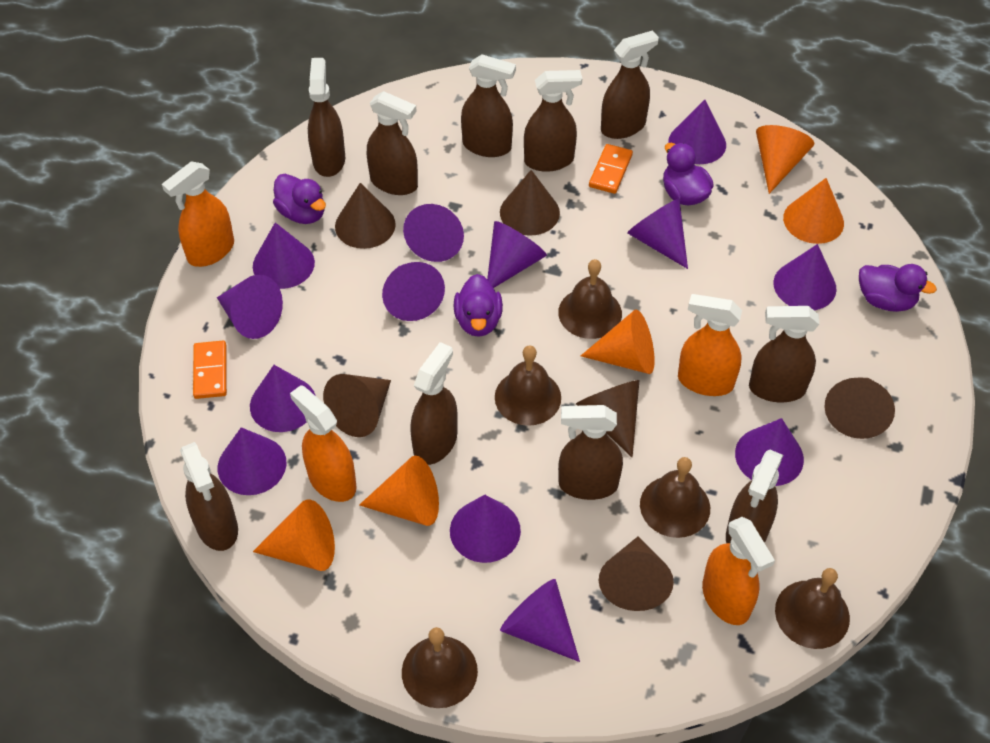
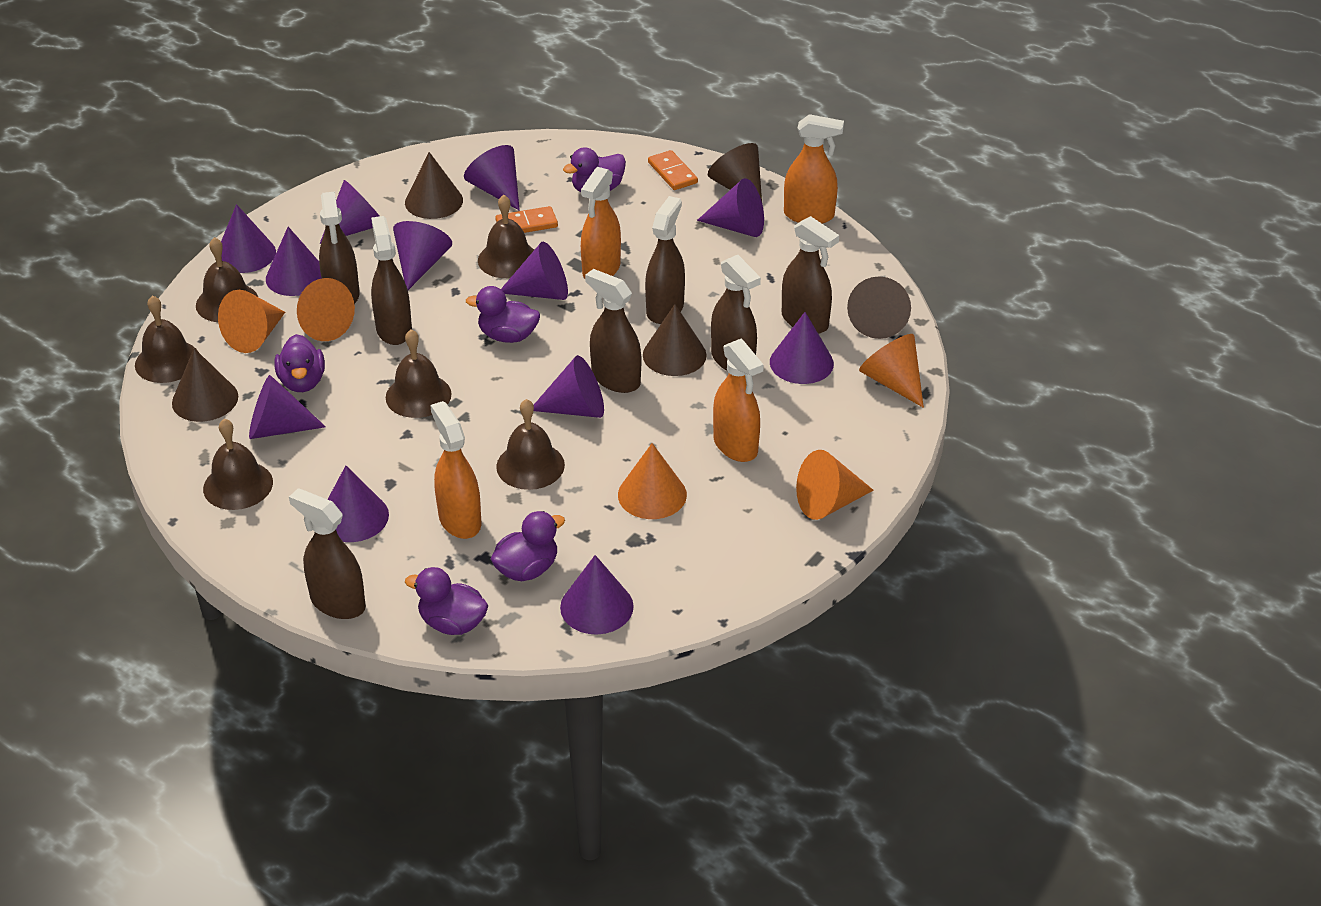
brown bell: [402,627,478,708] [495,346,561,426] [558,259,622,339] [640,457,710,538] [775,568,850,649] = 5 -> [135,296,198,383] [196,237,258,322] [203,419,273,510] [386,330,452,418] [478,195,534,278] [496,399,565,490] = 6
brown cone: [323,374,391,437] [335,183,396,249] [500,170,560,236] [576,380,640,457] [599,537,674,611] [824,378,895,439] = 6 -> [172,348,238,422] [405,152,463,219] [643,304,707,376] [708,143,762,201] [847,276,911,339] = 5
brown spray bottle: [180,442,238,551] [308,58,345,177] [367,91,418,195] [410,342,458,465] [461,55,516,157] [524,70,582,172] [558,405,623,500] [601,30,659,139] [726,450,783,543] [749,306,819,402] = 10 -> [289,488,366,619] [319,191,360,304] [371,216,412,345] [585,269,641,393] [645,196,685,324] [711,255,761,371] [782,216,839,334] = 7
purple cone: [217,275,283,339] [218,427,286,495] [250,365,316,432] [253,222,315,289] [382,262,445,321] [403,204,464,262] [450,495,521,563] [487,221,547,288] [500,579,580,662] [627,198,688,269] [668,100,726,164] [735,418,804,486] [773,244,837,310] = 13 -> [221,204,276,273] [249,375,326,439] [266,227,322,296] [320,180,379,244] [328,466,389,542] [393,221,452,290] [464,145,520,211] [501,242,568,300] [534,355,604,418] [560,555,634,635] [697,178,764,237] [770,312,834,384] = 12
purple duck: [273,174,326,224] [454,274,503,337] [663,143,714,206] [859,264,937,312] = 4 -> [275,334,325,392] [405,567,488,635] [466,286,540,343] [491,511,565,581] [563,147,626,192] = 5

